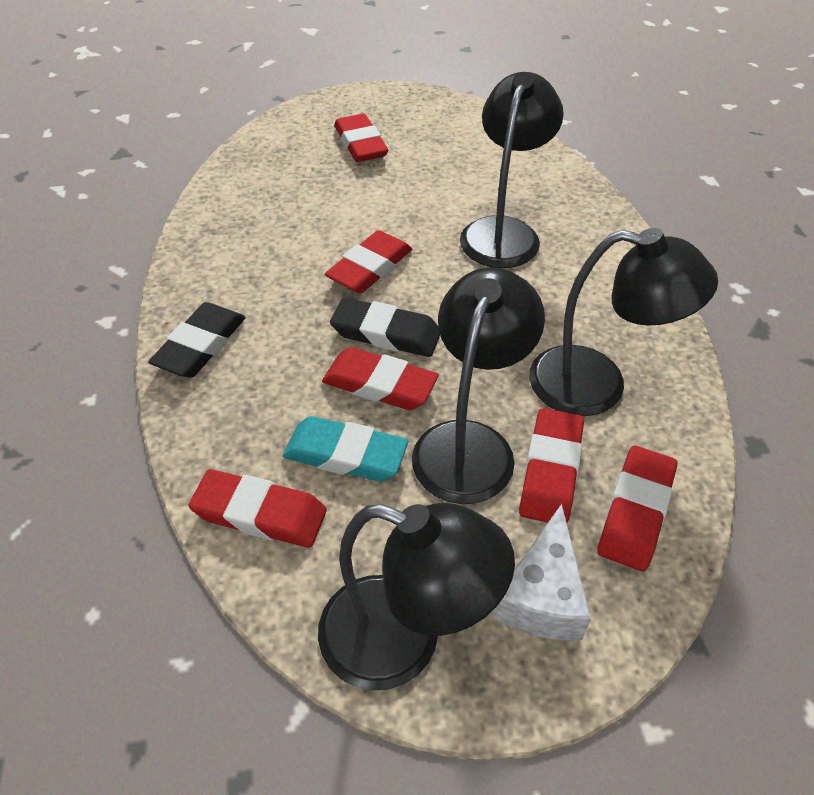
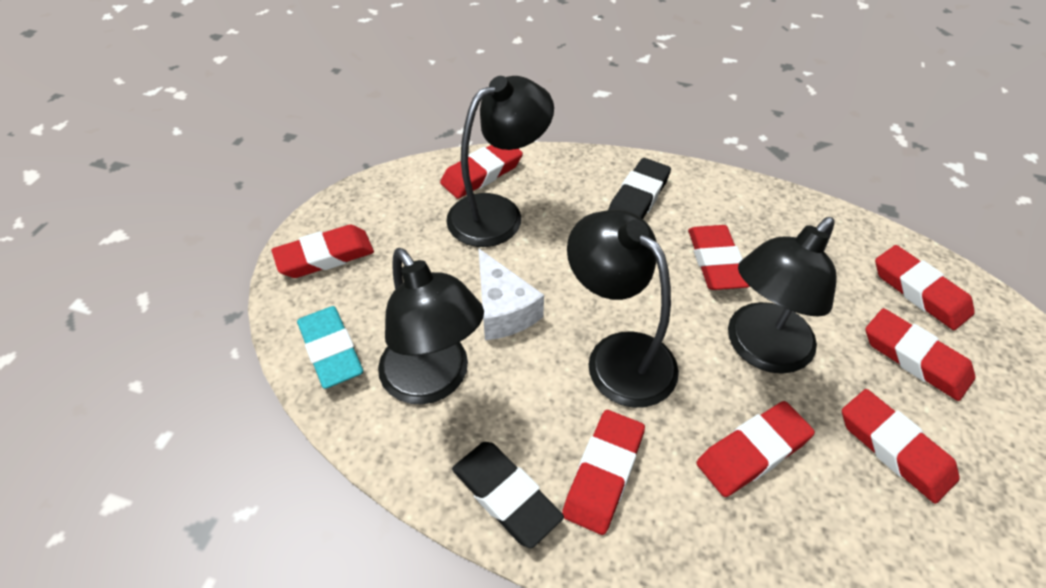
red eraser: [188,469,327,548] [322,347,439,410] [325,230,412,294] [334,114,388,162] [519,408,584,523] [597,446,677,571] = 6 -> [271,225,374,278] [440,145,523,199] [562,410,645,535] [688,225,750,290] [696,401,815,497] [842,389,960,504] [865,308,975,401] [875,245,975,330] = 8

